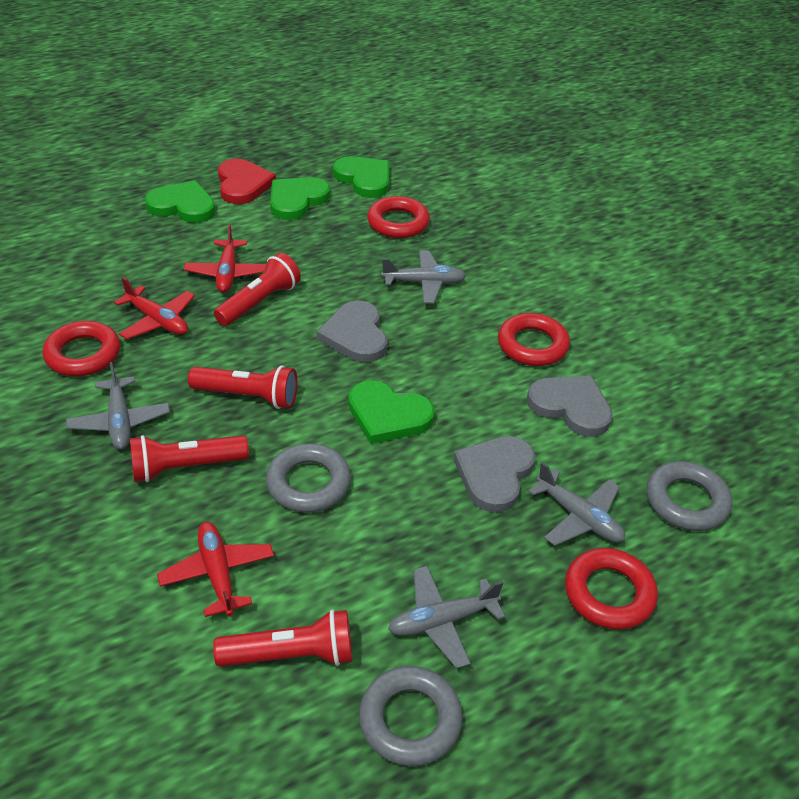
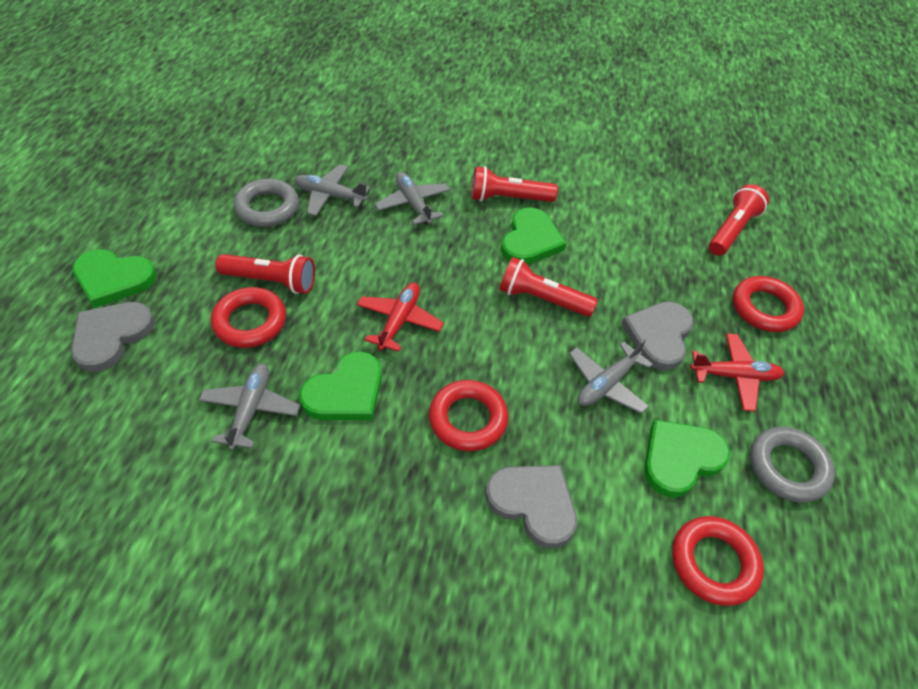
grey ring: [266,443,351,513] [359,666,463,766] [647,461,732,531] = 3 -> [233,179,299,227] [750,427,835,503] = 2
red heart: [218,159,276,204] = 1 -> none = 0
red plane: [114,277,195,340] [157,522,274,617] [184,224,266,293] = 3 -> [357,283,444,352] [690,333,784,411] = 2

